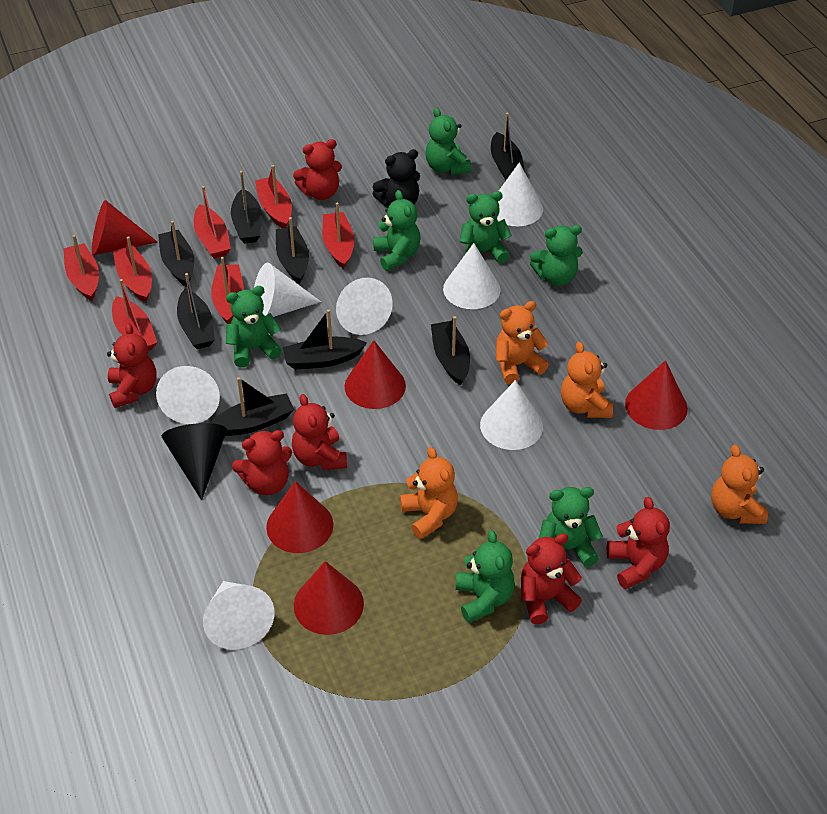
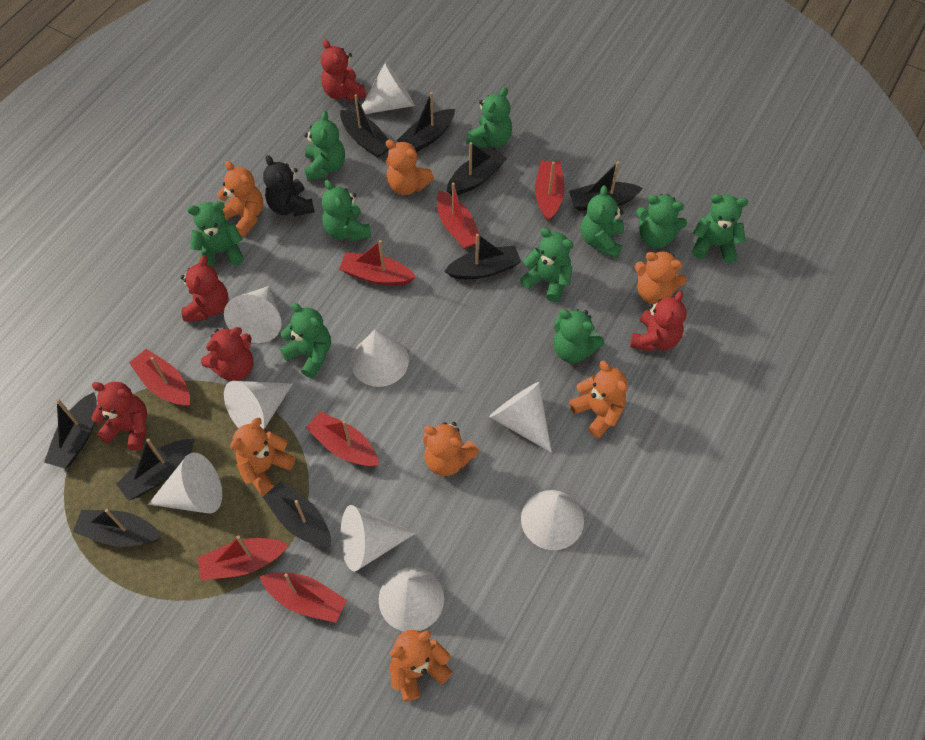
black boat: [158,221,194,287] [177,273,215,349] [210,377,294,436] [231,171,262,243] [276,217,309,284] [283,309,367,370] [431,316,470,386] [491,113,525,180] = 8 -> [44,392,97,469] [73,509,162,547] [116,439,195,501] [263,481,331,547] [340,94,389,158] [397,92,455,152] [445,234,521,279] [447,142,507,195] [569,161,643,211] = 9
black cone: [162,423,227,500] = 1 -> none = 0
green teddy bear: [226,286,282,368] [373,190,421,271] [426,108,471,175] [456,530,515,623] [459,191,512,263] [530,225,583,286] [539,487,603,567] = 7 -> [187,201,244,267] [280,303,331,378] [304,111,345,181] [322,180,371,241] [466,87,512,149] [520,228,574,302] [554,309,604,363] [581,185,624,258] [636,194,687,248] [692,194,748,263] = 10
orange teddy bear: [400,447,458,539] [496,301,549,384] [561,342,613,418] [711,445,768,524] = 4 -> [217,161,263,237] [230,418,295,495] [386,140,434,195] [389,630,453,701] [423,422,479,476] [569,361,628,438] [635,251,687,304] = 7
red cone: [92,200,158,255] [266,481,333,553] [294,561,364,635] [345,340,406,409] [625,360,688,430] = 5 -> none = 0
red teddy bear: [107,323,157,408] [232,430,292,495] [292,394,347,470] [293,139,342,200] [521,533,582,624] [607,497,670,589] = 6 -> [91,382,147,451] [181,255,229,322] [201,327,253,381] [321,39,366,101] [630,291,687,352] = 5
white cone: [156,366,220,424] [203,581,275,650] [254,263,321,317] [336,278,393,335] [443,243,501,309] [480,380,543,450] [497,162,543,226] = 7 -> [148,452,222,513] [224,286,282,343] [224,381,293,430] [341,505,416,572] [351,329,409,387] [362,62,415,114] [379,567,444,632] [489,382,552,453] [521,490,584,550] = 9

